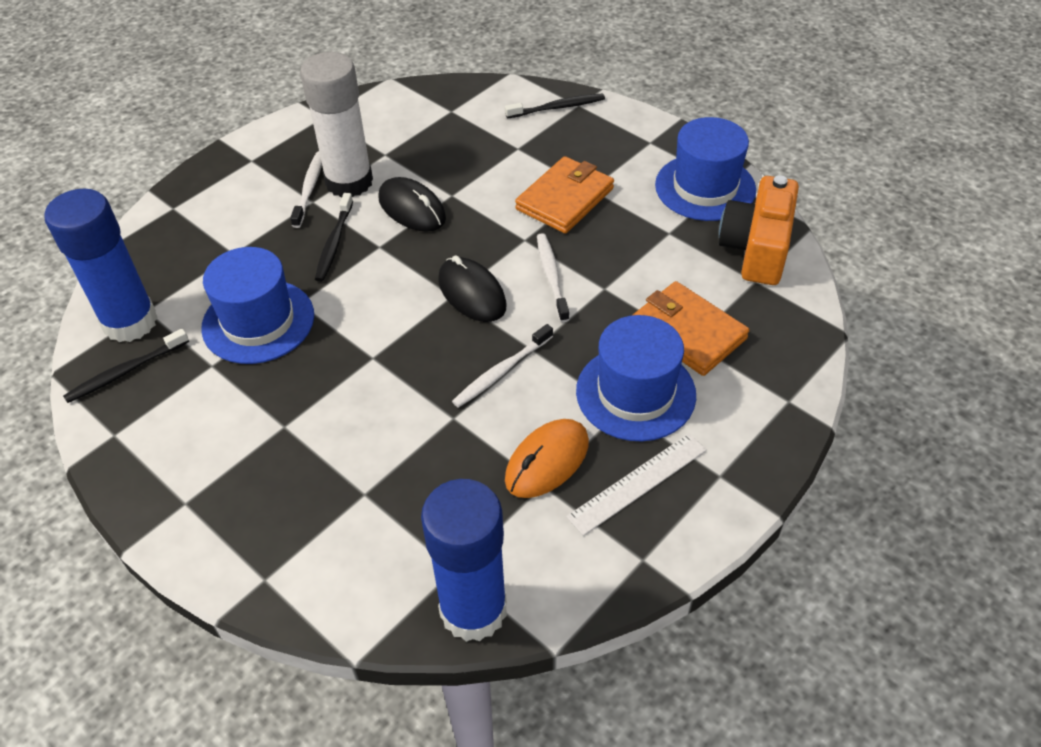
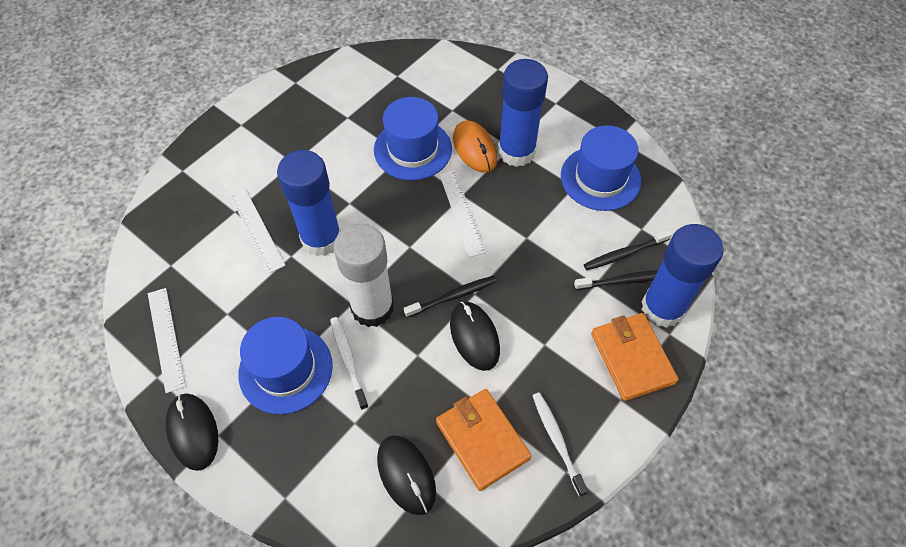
black mouse: [378,177,446,232] [438,255,506,322] = 2 -> [166,393,218,471] [377,435,436,515] [450,302,500,371] = 3
blue glue stick: [44,189,158,342] [421,479,507,642] = 2 -> [277,150,341,256] [498,59,548,167] [641,224,723,328] = 3
orange camera: [719,175,799,285] = 1 -> none = 0
white ruler: [566,433,707,536] = 1 -> [148,288,186,393] [230,189,286,273] [439,170,486,257] = 3
white toothbrush: [290,151,322,228] [452,324,553,408] [537,233,569,322] = 3 -> [330,317,369,410] [532,392,588,497] = 2

